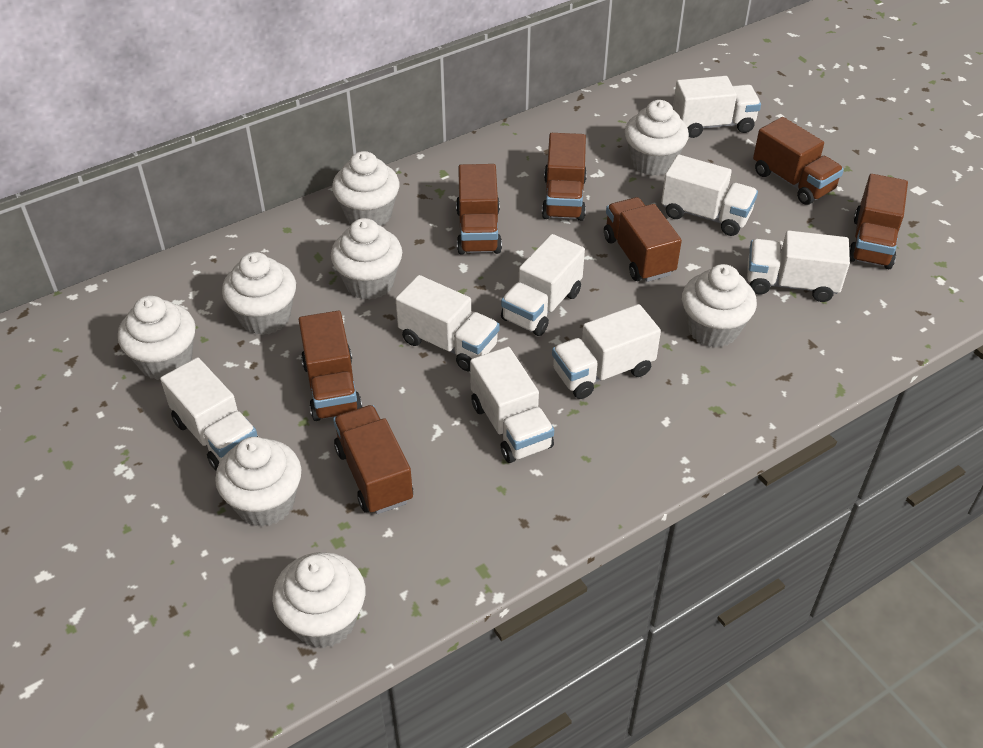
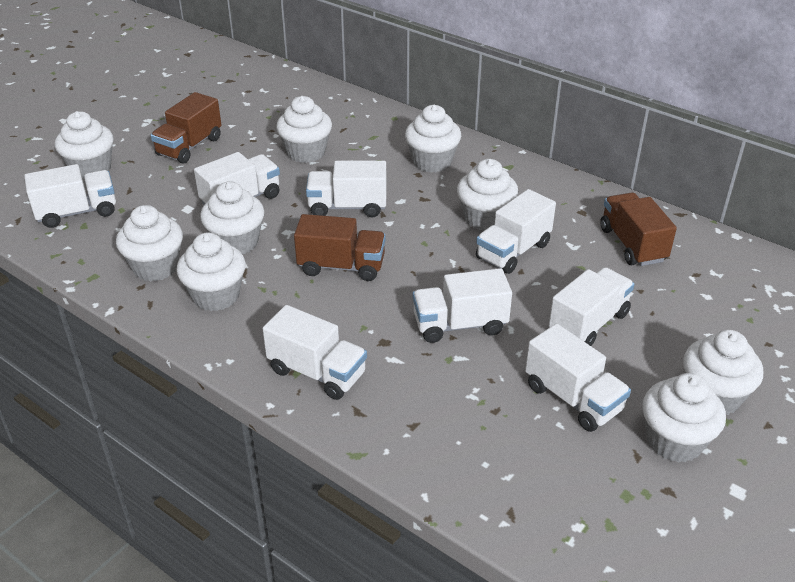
brown truck: [299,311,362,421] [333,405,413,514] [456,164,502,254] [542,133,587,221] [604,197,682,282] [753,117,844,205] [849,174,908,269] = 7 -> [151,92,222,164] [294,214,386,281] [600,192,677,266] = 3
white cupcake: [118,296,196,380] [215,437,301,527] [222,252,296,335] [272,552,365,648] [331,218,402,300] [332,151,399,226] [625,100,689,176] [682,264,757,348] = 8 -> [55,111,114,179] [116,205,183,282] [176,233,246,311] [200,181,264,254] [276,96,332,163] [405,105,461,173] [457,159,519,231] [642,373,726,463] [683,330,763,415] = 9

